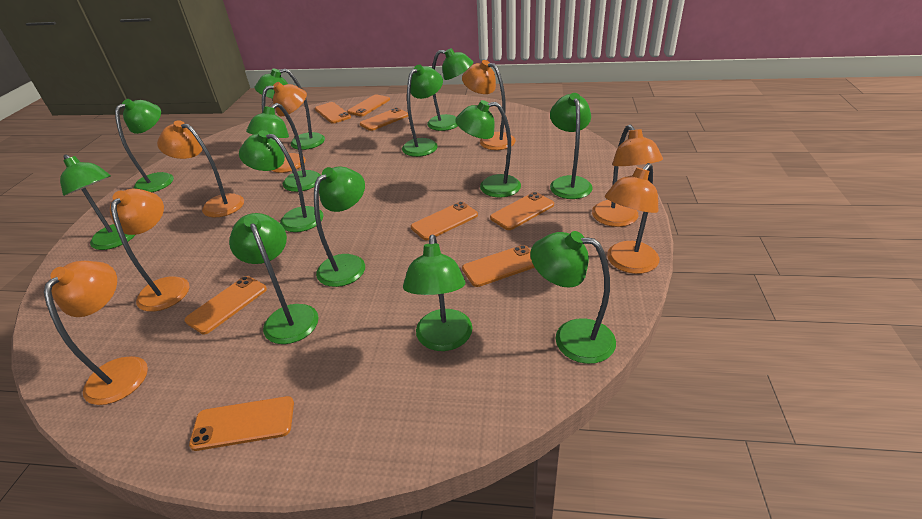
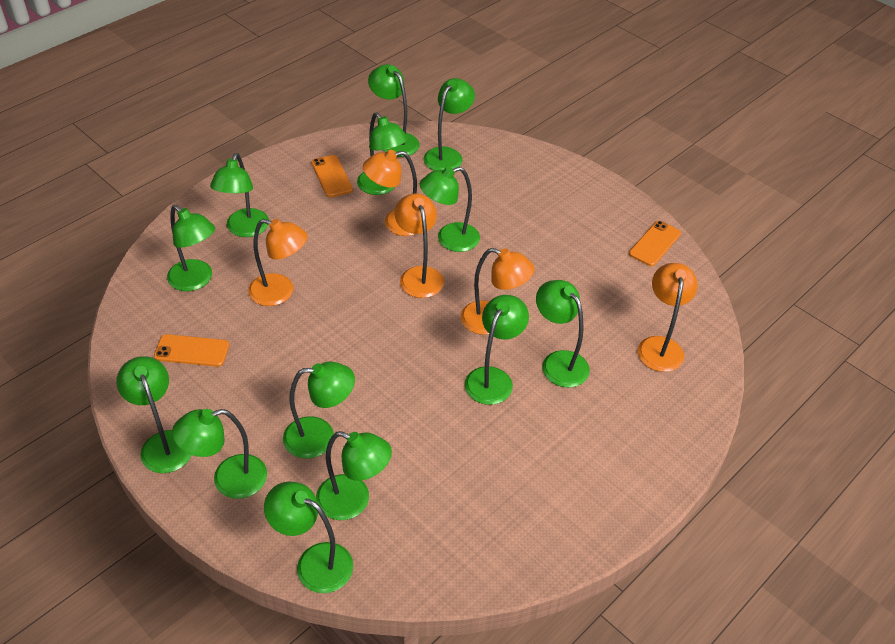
orange lamp: [44,261,148,405] [110,189,189,312] [157,120,244,218] [262,82,307,173] [462,60,516,150] [592,124,663,227] [605,163,660,274] = 7 -> [248,219,308,306] [363,150,417,236] [394,193,444,298] [461,248,534,335] [638,263,698,372] = 5
orange phone: [184,276,267,334] [189,396,294,451] [315,102,351,123] [347,94,390,116] [360,108,408,131] [411,202,478,240] [462,245,535,287] [490,192,554,230] = 8 -> [154,334,229,367] [311,155,353,197] [629,221,681,266] = 3

